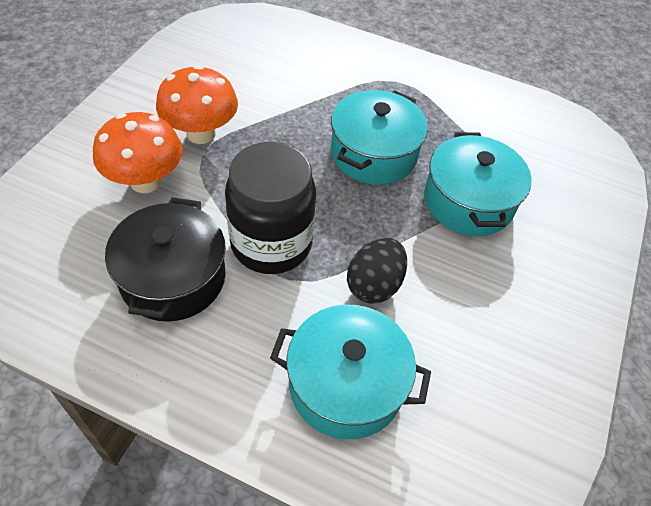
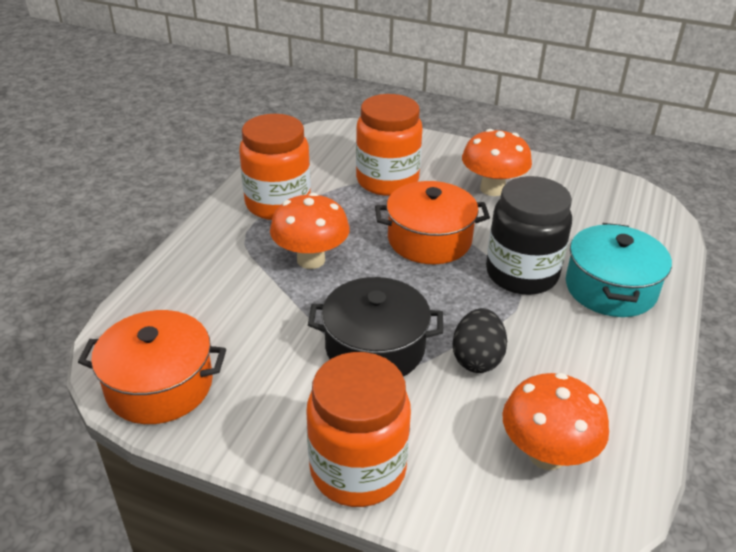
orange jar: none = 0 -> [239,114,311,220] [306,352,411,507] [356,94,422,196] = 3
orange mushroom: [93,112,182,193] [156,65,238,144] = 2 -> [270,193,350,269] [462,129,532,196] [502,373,609,470] = 3
orange pot: none = 0 -> [78,310,226,424] [375,181,490,264] = 2
turquoise pot: [270,305,431,439] [331,90,428,185] [424,132,532,236] = 3 -> [566,223,672,317] = 1

